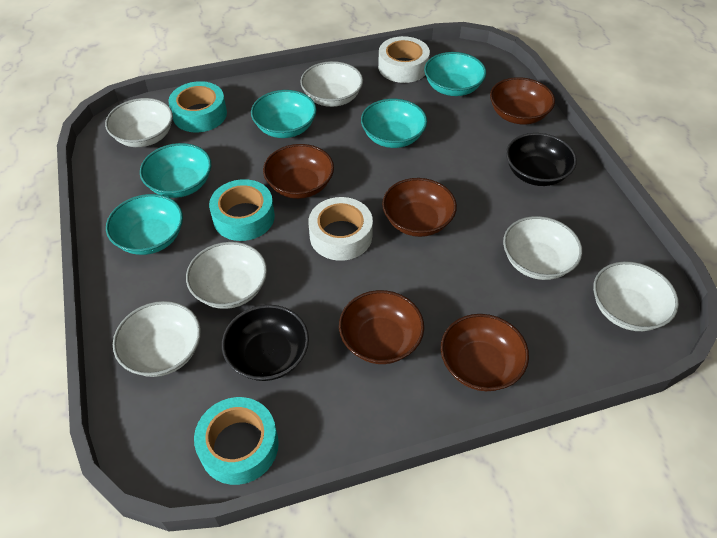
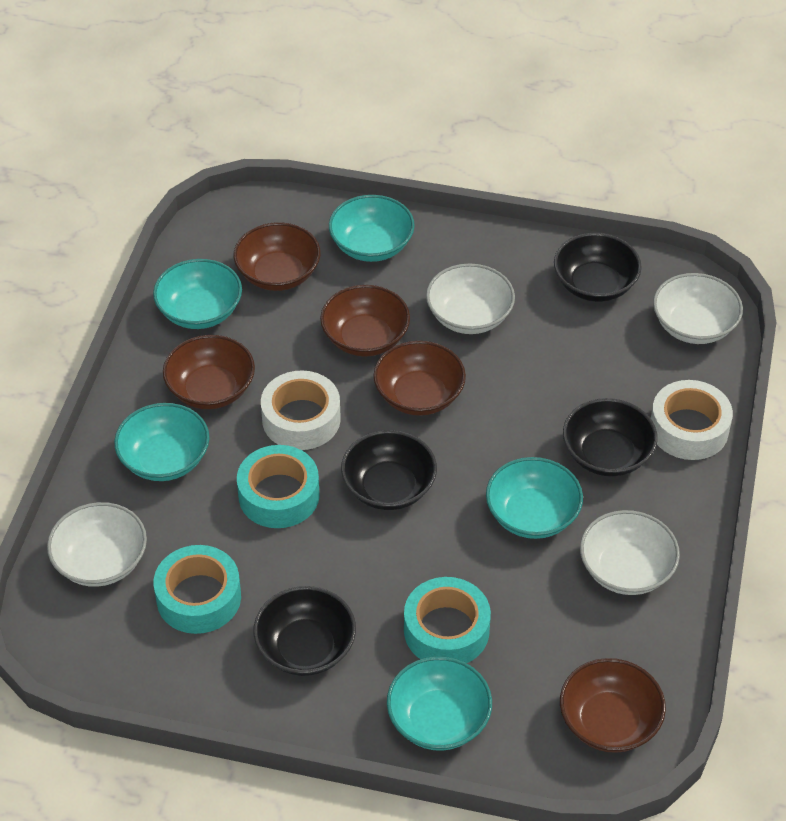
black bowl: [222,305,309,381] [506,133,577,186] = 2 -> [253,586,356,676] [341,430,437,510] [554,233,642,302] [563,398,658,476] = 4
white bowl: [105,98,173,147] [113,301,201,377] [186,242,267,309] [300,61,363,107] [503,216,582,280] [593,261,679,331] = 6 -> [47,502,147,587] [426,263,515,334] [580,510,680,595] [653,273,743,344] = 4

